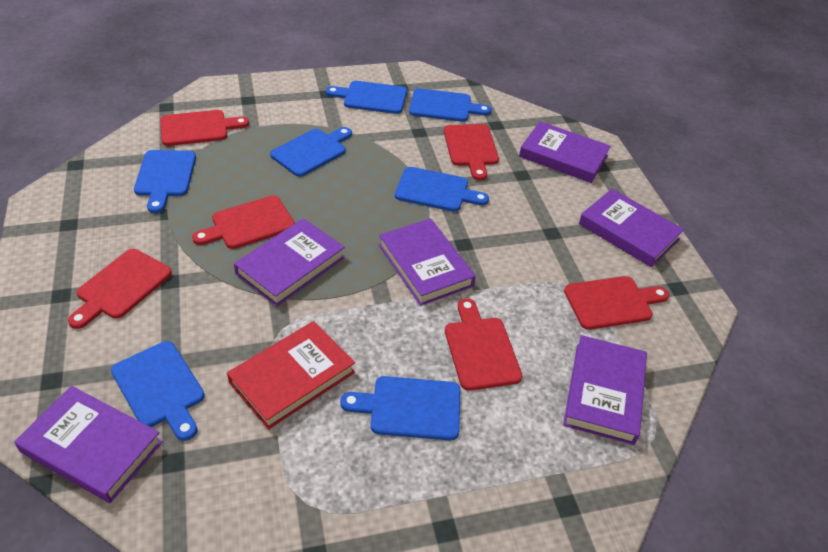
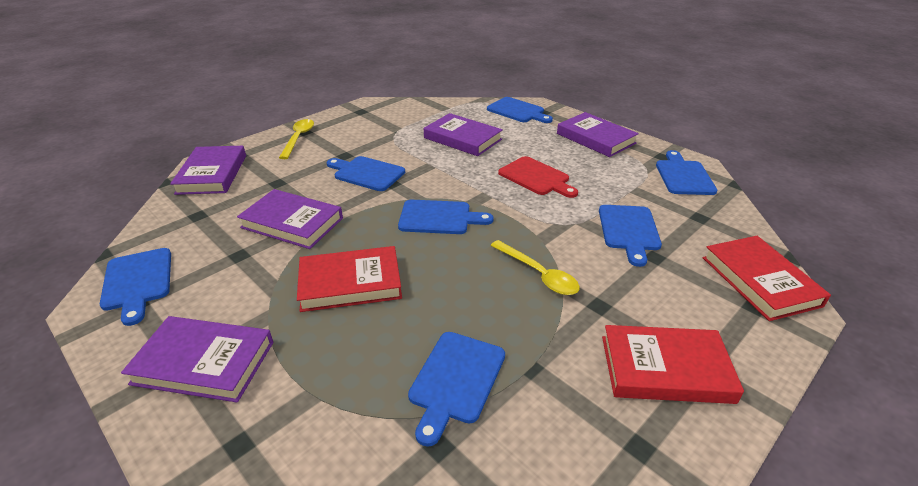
purple book: [14,386,163,503] [234,218,345,306] [379,218,476,306] [519,121,611,183] [563,335,647,445] [579,189,684,267] = 6 -> [121,316,273,403] [170,146,246,195] [237,189,343,249] [424,113,503,156] [557,112,639,157] = 5
red book: [227,321,355,430] = 1 -> [297,246,402,312] [602,325,744,404] [703,236,831,321] = 3
red cutting board: [68,249,172,329] [160,110,249,146] [192,196,295,249] [444,124,499,180] [445,298,522,391] [564,276,669,330] = 6 -> [498,156,578,198] = 1
yellow spoon: none = 0 -> [279,119,314,159] [490,240,580,295] = 2

